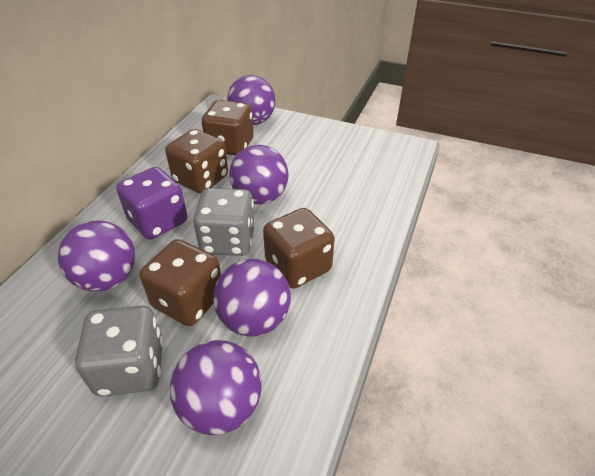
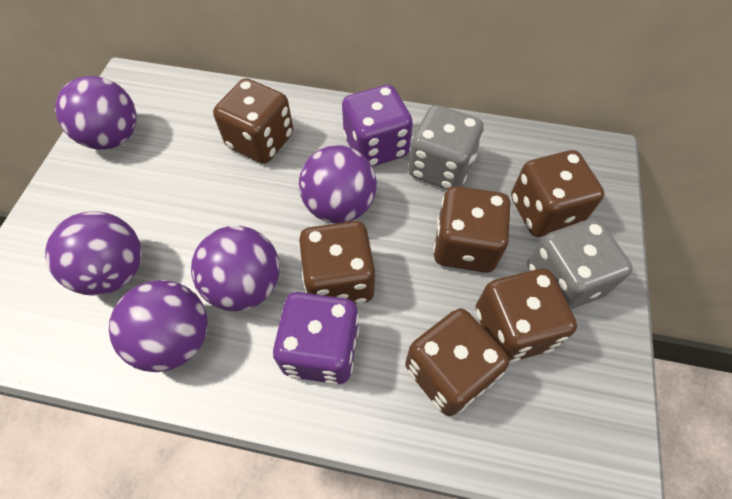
brown dice: [140,239,221,326] [165,129,228,193] [202,100,254,156] [263,208,335,289] = 4 -> [213,78,293,164] [299,221,375,304] [405,308,509,416] [433,186,511,273] [476,268,577,363] [511,150,604,237] = 6
purple dice: [116,167,187,240] = 1 -> [273,292,359,385] [342,85,413,167] = 2

